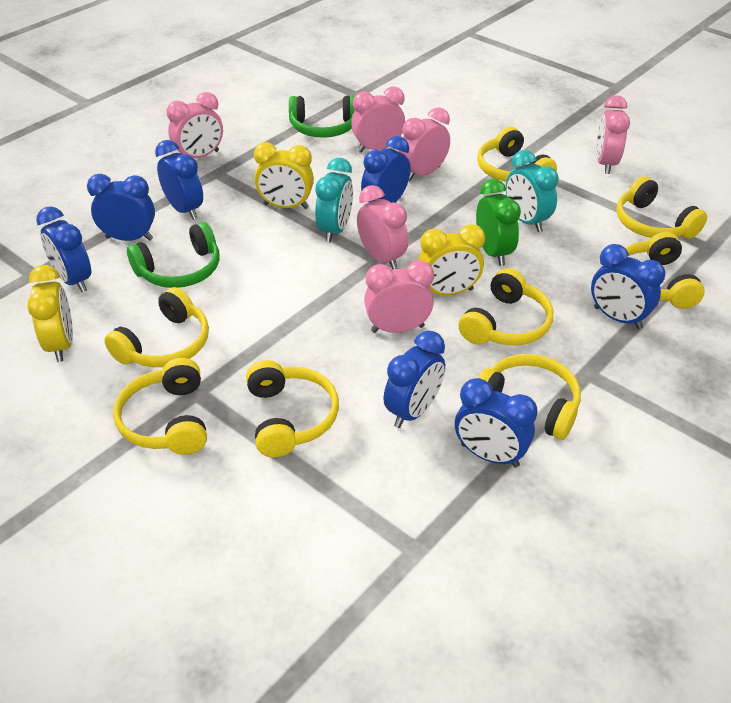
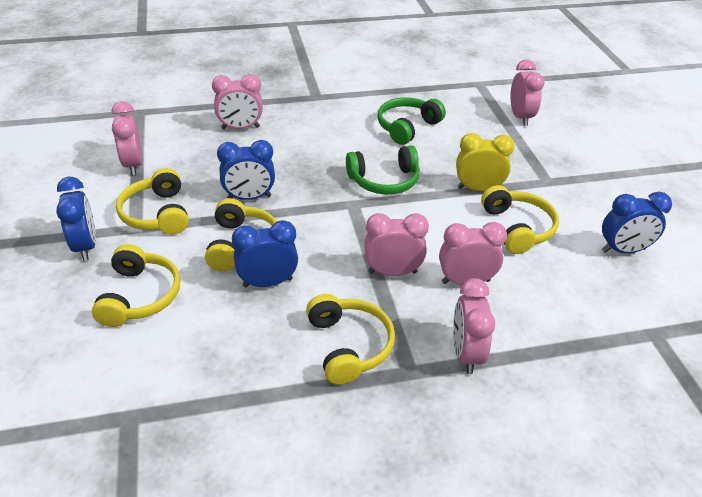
blue clock: [36,206,91,292] [87,174,155,241] [155,140,203,220] [361,136,411,203] [383,331,445,428] [455,378,538,467] [591,244,665,329] = 7 -> [56,177,96,261] [217,140,275,200] [232,220,298,287] [602,192,672,253] = 4
green clock: [476,179,521,266] = 1 -> none = 0
turquoise clock: [315,158,353,243] [506,150,559,232] = 2 -> none = 0
yellow clock: [27,265,73,362] [254,142,314,209] [418,224,485,295] = 3 -> [456,133,515,191] = 1
yellow headphones: [104,287,209,367] [113,358,207,455] [246,360,339,458] [459,268,553,346] [477,127,557,182] [478,354,581,440] [616,176,707,239] [626,232,705,309] = 8 -> [92,244,180,327] [116,168,189,235] [205,198,277,271] [306,294,395,385] [481,185,559,254] = 5

